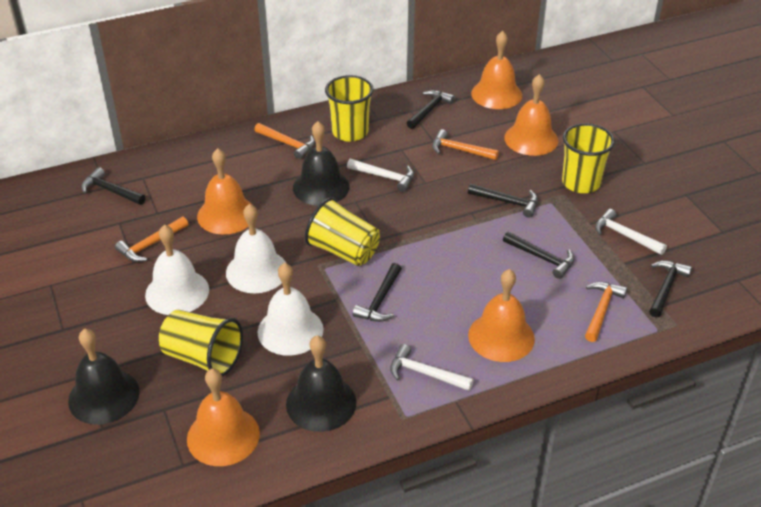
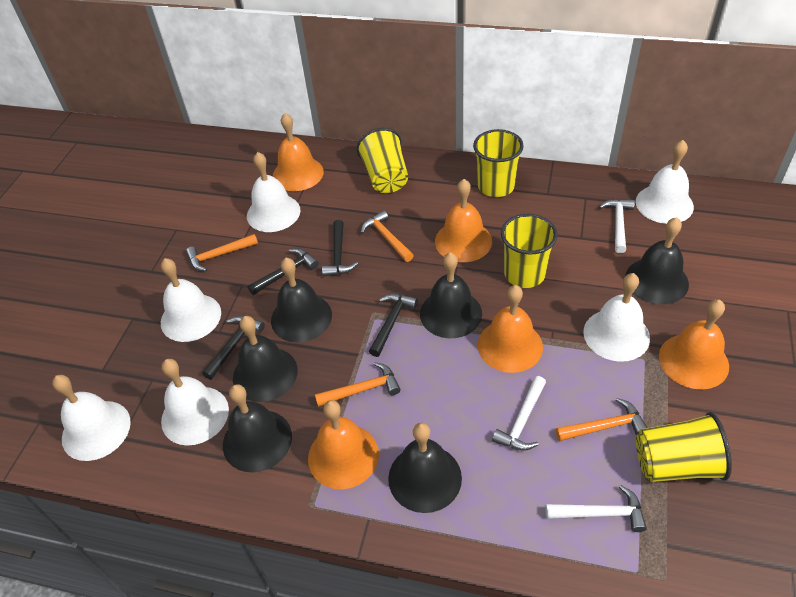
black bell: [68,328,140,425] [286,336,357,432] [293,121,350,206] = 3 -> [223,384,292,472] [233,316,298,402] [271,258,332,342] [388,422,462,513] [420,252,482,338] [625,217,689,304] = 6
black hammer: [81,167,146,205] [352,263,402,322] [407,90,455,129] [468,184,538,218] [503,232,574,279] [649,260,692,318] = 6 -> [202,316,265,380] [248,248,319,295] [322,220,358,276] [369,294,418,357] = 4
white bell: [145,225,209,315] [226,204,286,293] [257,263,324,356] = 3 -> [52,375,131,461] [161,258,221,342] [161,359,229,446] [247,152,300,232] [583,273,650,362] [636,140,694,224] = 6

